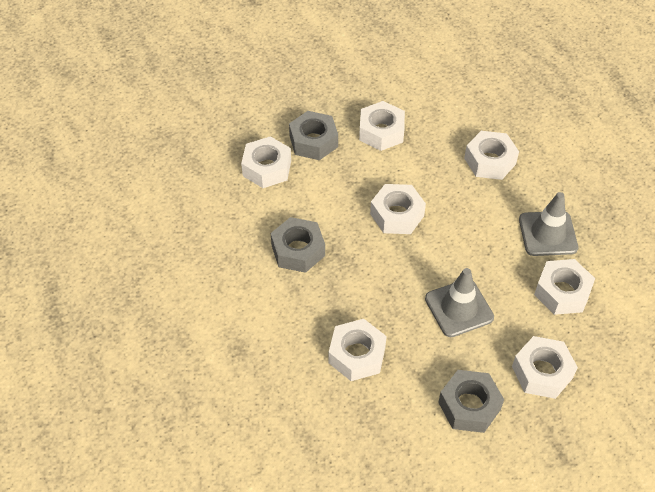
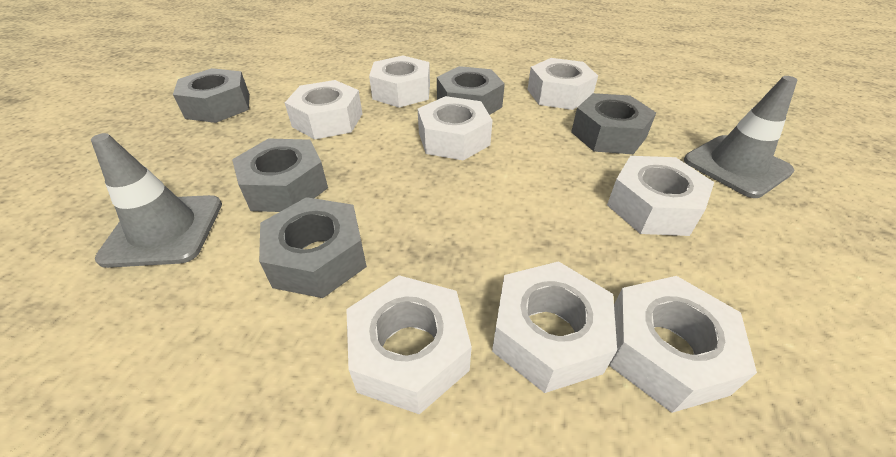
grey nut: [271,217,325,273] [289,111,338,160] [438,370,504,433] = 3 -> [173,68,250,123] [232,139,328,212] [259,197,367,298] [437,66,505,115] [571,93,656,154] = 5
white nut: [241,136,291,188] [329,319,387,381] [359,101,405,151] [370,184,426,234] [464,131,519,180] [512,336,578,399] [534,259,595,315] = 7 -> [285,80,362,140] [346,275,472,414] [369,56,430,108] [418,96,493,161] [492,261,617,393] [527,58,598,110] [607,156,714,236] [610,276,757,413] = 8

